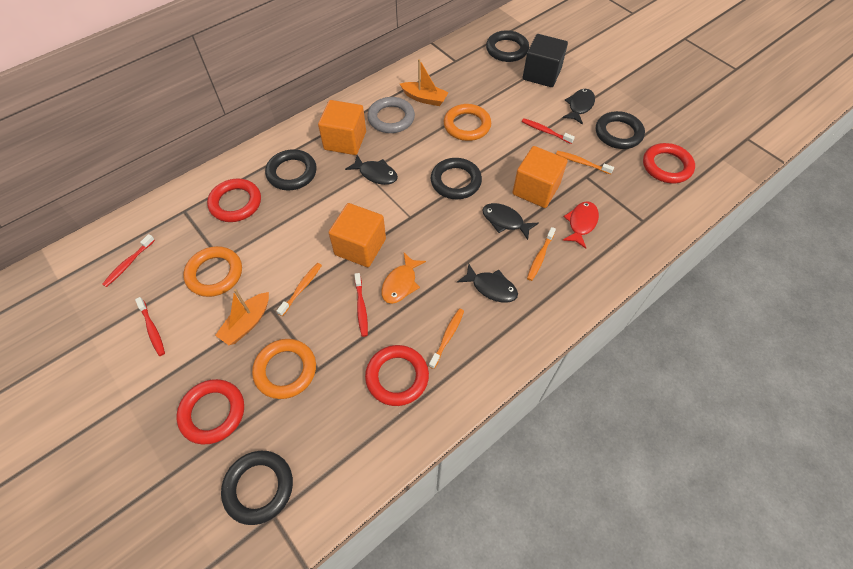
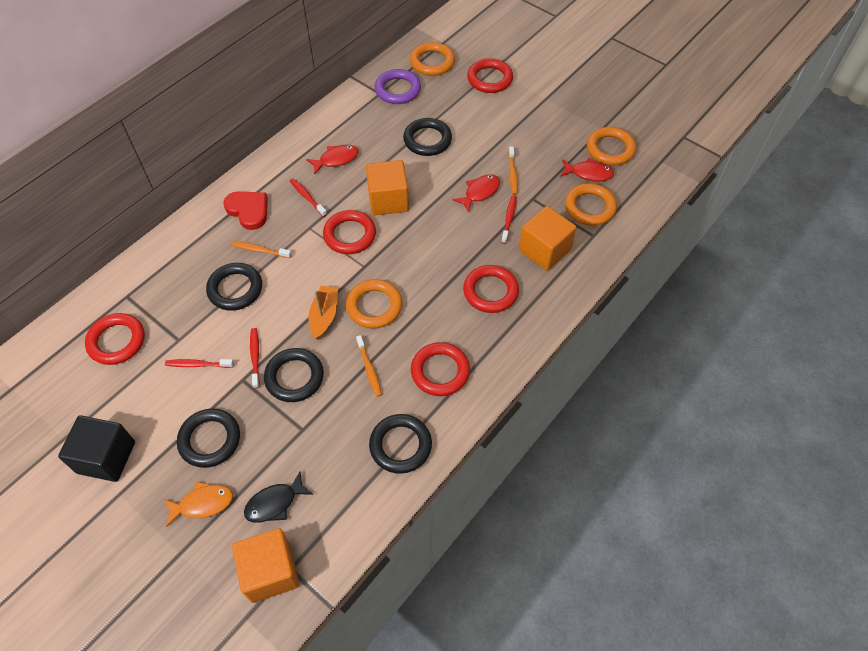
black fish: [345,155,398,185] [457,263,518,303] [482,203,538,240] [563,89,595,125] = 4 -> [244,472,313,523] = 1
grey ring: [367,97,415,133] = 1 -> none = 0
orange boat: [215,289,269,345] [400,59,449,106] = 2 -> [309,286,338,339] = 1
orange ring: [183,246,242,297] [252,339,316,399] [443,104,491,141] = 3 -> [346,279,402,328] [410,42,455,76] [565,183,617,226] [587,127,636,166] = 4
orange toothbrush: [277,263,322,316] [429,308,464,369] [527,227,556,281] [556,151,614,174] = 4 -> [231,241,292,258] [356,335,382,397] [508,146,518,195] = 3
purple ring: none = 0 -> [375,69,421,104] = 1
red fish: [562,201,599,249] = 1 -> [306,145,359,175] [452,174,500,212] [560,158,614,182] = 3
red heart: none = 0 -> [223,191,268,230] = 1
red ring: [177,379,244,444] [207,178,261,222] [365,345,429,406] [643,143,695,183] = 4 -> [85,313,145,365] [323,210,376,254] [411,342,470,396] [463,265,519,313] [467,58,513,93] = 5

